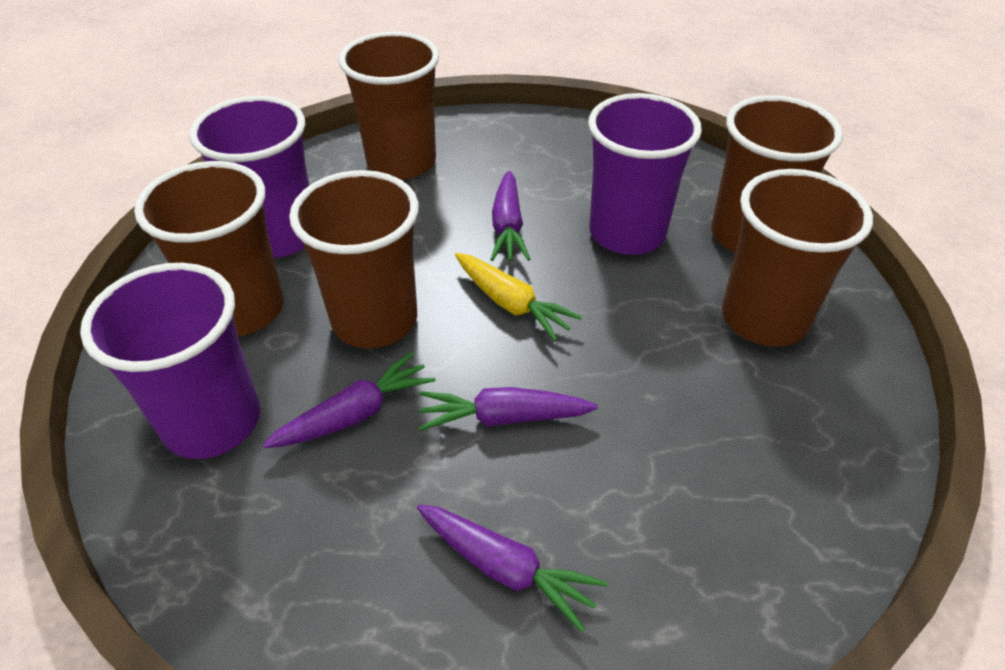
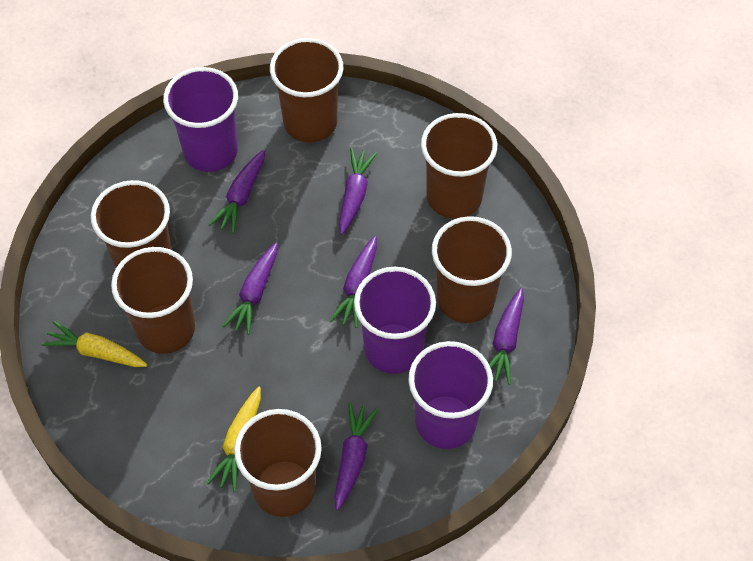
brown cup: [134,161,284,336] [289,170,419,348] [339,32,439,180] [711,95,843,253] [722,169,873,347] = 5 -> [91,180,172,268] [111,247,195,354] [234,409,322,517] [270,38,344,142] [421,113,497,219] [432,216,512,323] = 6
purple carrot: [263,351,436,448] [417,504,607,632] [419,387,598,431] [490,170,530,261] = 4 -> [209,149,265,234] [223,243,278,335] [330,236,377,328] [334,403,378,511] [339,148,377,235] [489,288,524,385] = 6
yellow carrot: [455,253,582,341] = 1 -> [41,321,147,367] [207,387,261,492] = 2

